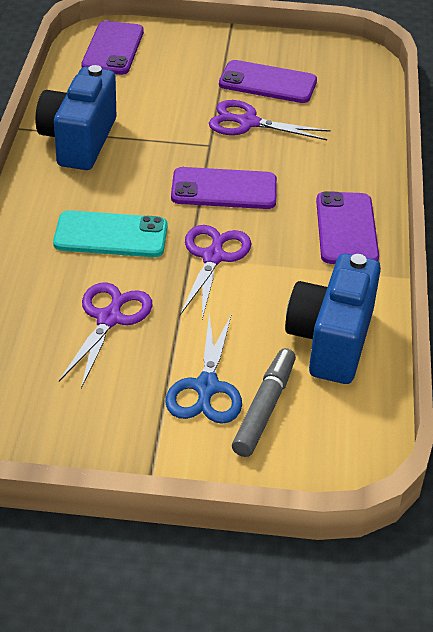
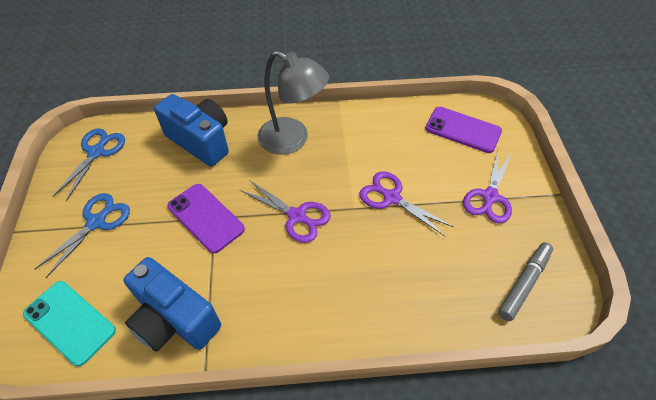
blue scissors: [165,314,242,424] = 1 -> [34,193,130,278] [52,128,125,201] = 2
grey lamp: none = 0 -> [258,51,329,155] = 1
purple phone: [81,21,144,75] [171,167,277,209] [219,60,317,103] [316,191,379,264] = 4 -> [168,184,245,253] [425,107,502,153] = 2

